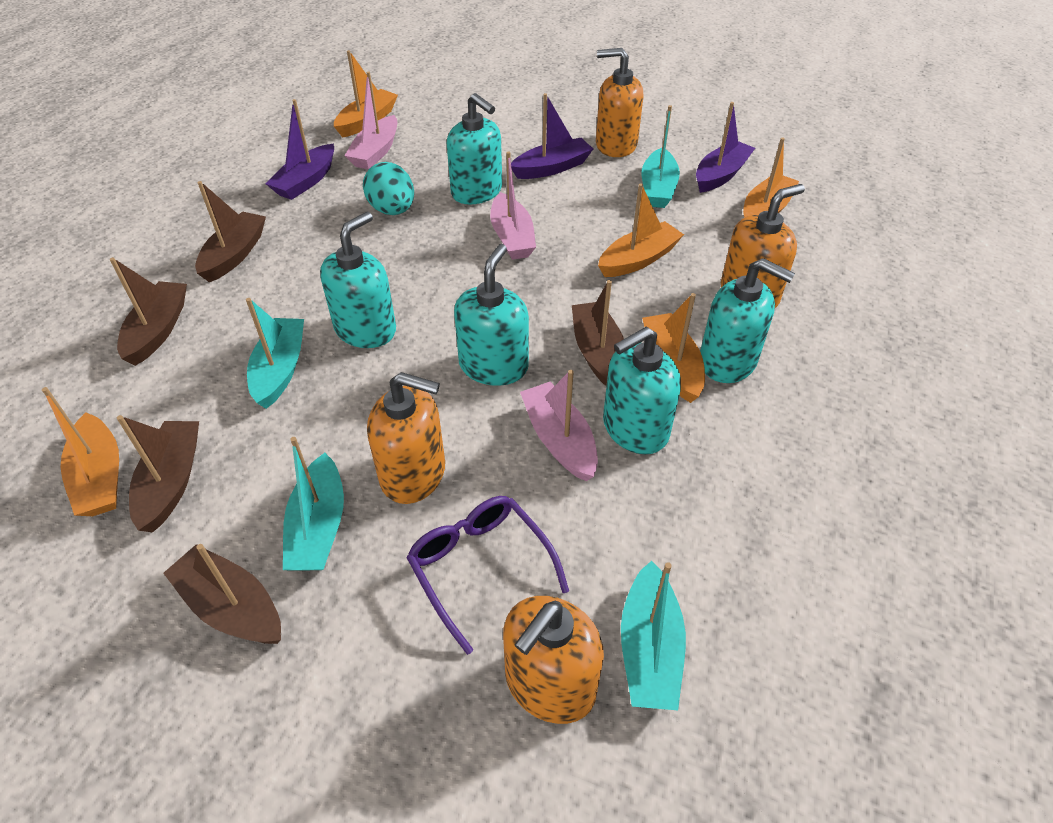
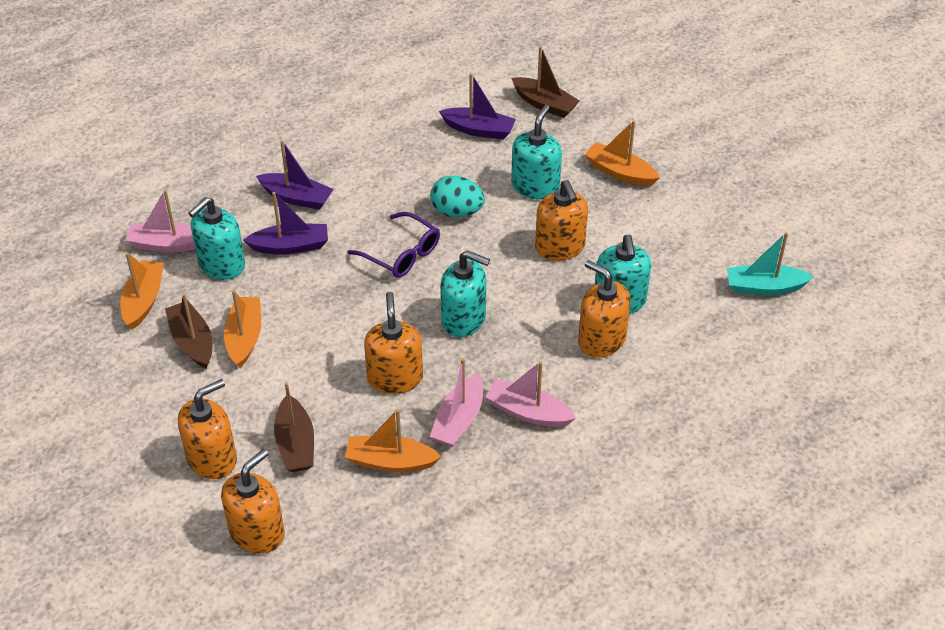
brown boat: [110,257,187,366] [117,415,199,532] [163,544,281,644] [195,181,266,282] [572,280,624,386] = 5 -> [165,293,212,369] [274,382,314,472] [512,46,580,118] = 3
orange boat: [42,387,119,516] [334,50,398,138] [598,183,684,277] [642,293,705,403] [743,137,799,218] = 5 -> [120,252,164,330] [224,290,261,368] [345,409,442,472] [584,120,660,186] = 4
orange soap dispenser: [367,372,445,504] [503,596,604,724] [596,48,643,157] [721,184,805,308] = 4 -> [178,379,237,479] [221,449,285,554] [364,292,423,394] [535,180,588,261] [578,260,631,357] = 5
turquoise boat: [246,298,304,409] [283,437,344,571] [621,560,686,710] [642,105,680,208] = 4 -> [727,232,814,295] = 1
turquoise soap dispenser: [320,212,396,348] [447,93,502,205] [454,244,529,386] [603,327,681,454] [700,258,795,383] = 5 -> [189,197,245,280] [440,250,490,337] [511,105,562,200] [595,234,651,314] = 4

